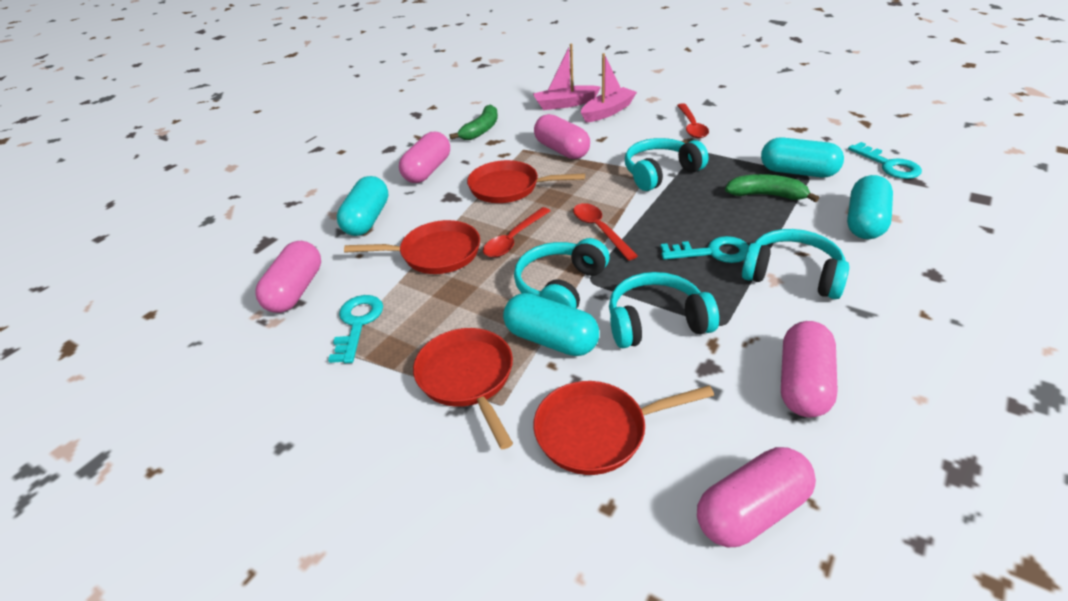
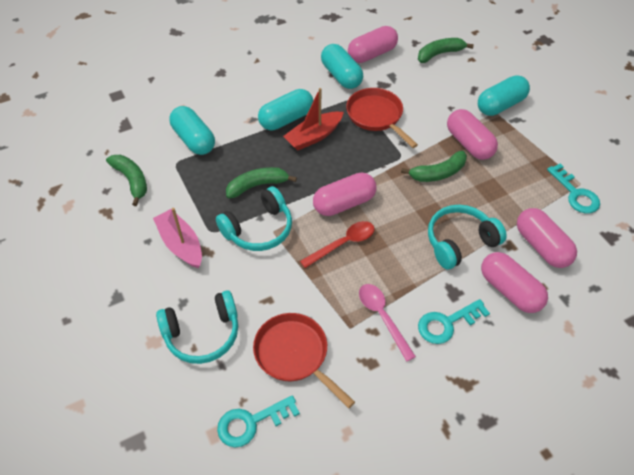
green banana: [450,105,498,140] [725,174,819,202] = 2 -> [106,155,147,206] [226,167,297,199] [401,151,467,182] [418,38,474,63] = 4
pink boat: [533,44,601,110] [581,53,637,123] = 2 -> [153,208,202,268] = 1
pink spoon: none = 0 -> [359,284,416,362] = 1
red boat: none = 0 -> [283,88,344,151] = 1
red pan: [344,220,480,274] [413,328,513,449] [467,160,585,203] [533,381,714,475] = 4 -> [253,313,355,408] [346,88,418,148] = 2
red spoon: [483,207,550,257] [573,203,638,261] [677,103,709,138] = 3 -> [300,221,374,268] = 1
turquoise headphones: [514,238,610,309] [609,272,719,348] [625,138,709,191] [742,229,849,299] = 4 -> [156,290,238,364] [216,186,292,251] [428,205,507,269] = 3

